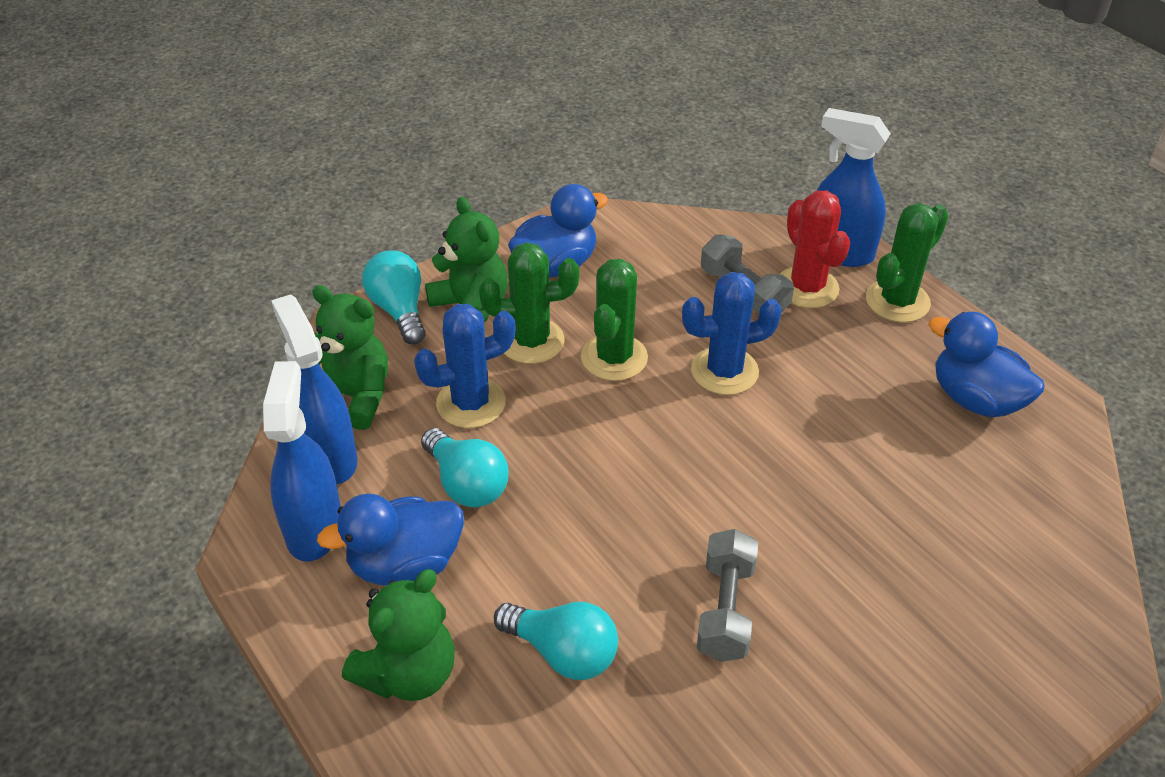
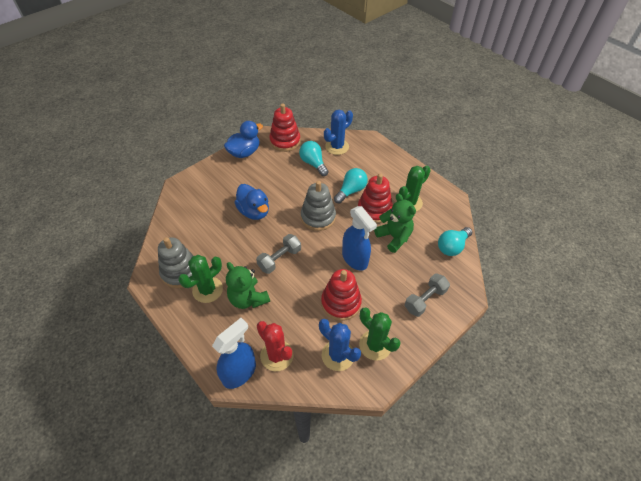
blue duck: [317,493,464,585] [508,184,608,278] [928,312,1045,417] = 3 -> [224,121,263,158] [234,184,269,220] = 2
blue spray bottle: [263,361,341,562] [271,294,358,484] [816,108,891,267] = 3 -> [212,318,256,389] [342,206,377,271] = 2
green teddy bear: [312,285,388,430] [342,569,455,701] [425,197,508,322] = 3 -> [226,262,270,309] [374,194,416,253] = 2
grey stacking toy: none = 0 -> [158,237,194,288] [301,181,336,231] = 2
red stacking toy: none = 0 -> [269,104,301,152] [321,269,362,321] [358,173,393,223] = 3

